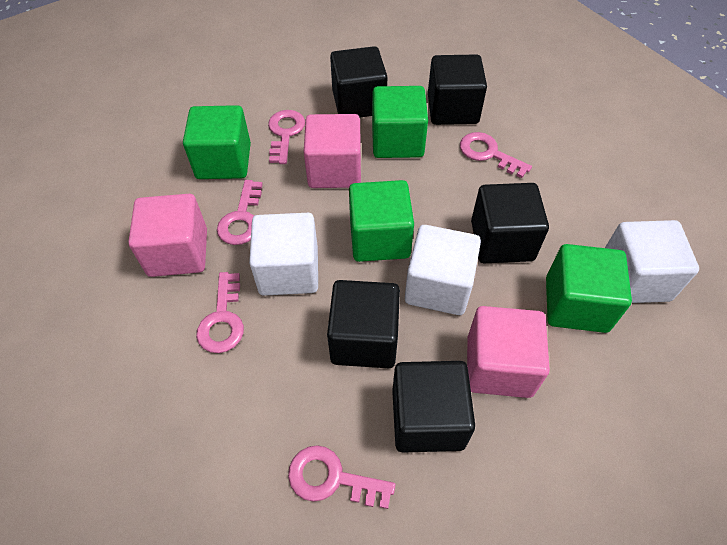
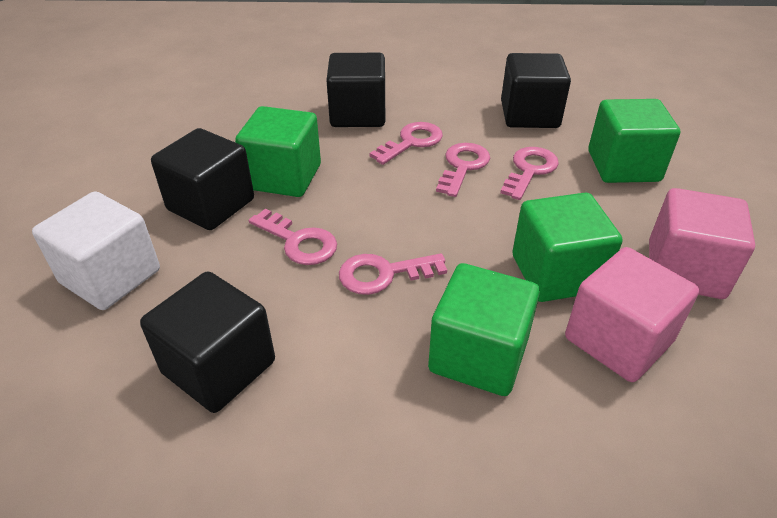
black cube: [327,280,400,368] [330,46,387,118] [392,361,475,453] [428,54,487,125] [471,183,549,263] = 5 -> [140,271,275,413] [151,128,254,230] [326,53,385,127] [501,53,571,128] = 4
pink cube: [128,194,207,277] [304,114,361,188] [467,306,550,398] = 3 -> [565,247,699,382] [649,188,755,299] = 2
white cube: [249,213,318,296] [405,225,481,315] [605,220,699,303] = 3 -> [32,191,160,310] = 1

